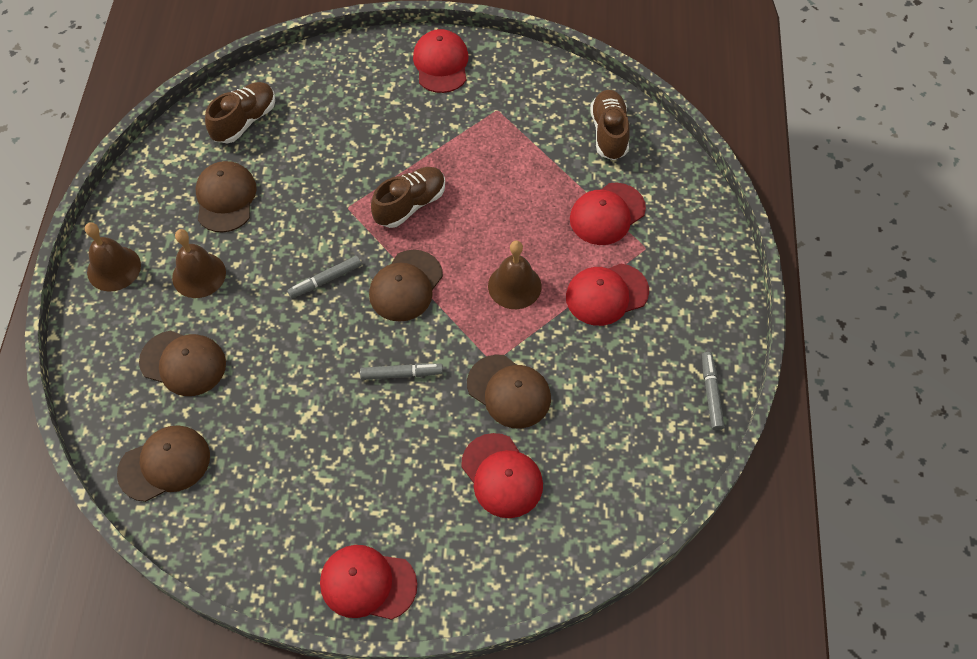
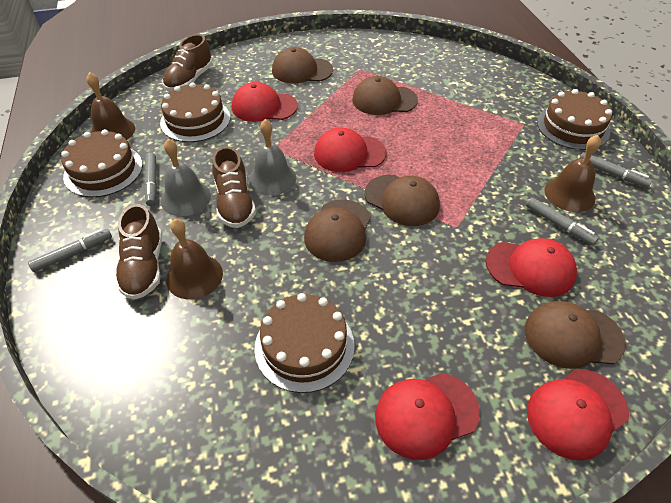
brown cake: none = 0 -> [61,129,143,197] [160,82,230,142] [254,293,355,393] [537,89,612,150] = 4
grey bell: none = 0 -> [161,139,211,216] [249,119,296,195] = 2
grey marker: [287,256,362,298] [360,363,443,380] [702,352,724,430] = 3 -> [28,229,112,272] [144,153,157,206] [526,197,599,245] [580,152,652,188] = 4

